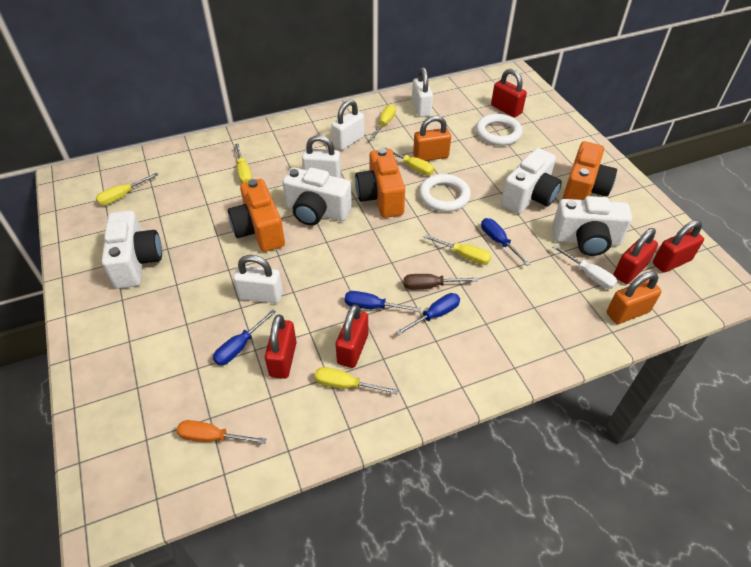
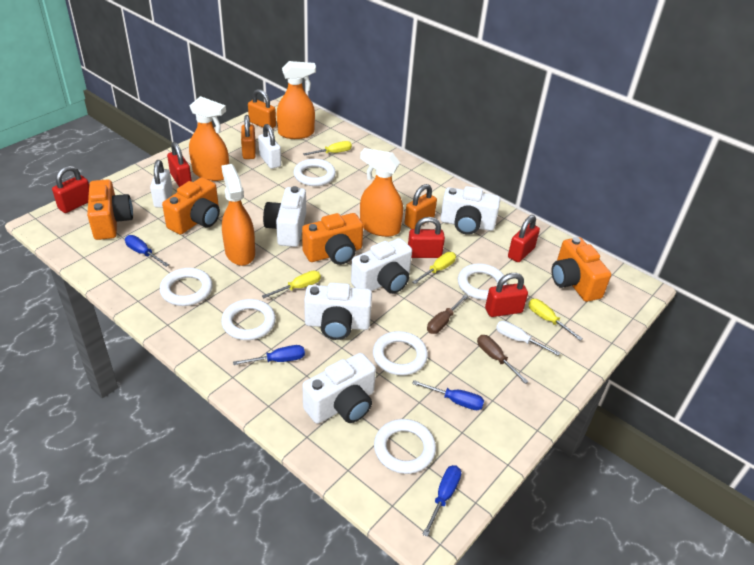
brown screwdriver: [404,274,478,290] = 1 -> [427,295,468,334] [477,335,528,384] = 2
orange camera: [228,179,285,252] [355,148,405,218] [562,141,617,200] = 3 -> [87,179,133,240] [162,177,220,235] [302,213,363,265] [551,237,611,302] = 4
orange padlock: [413,116,451,161] [607,271,662,324] = 2 -> [241,115,256,159] [248,89,276,128] [404,184,437,229] = 3
orange screwdriver: [177,420,266,444] = 1 -> none = 0
orange spray bottle: none = 0 -> [189,96,229,181] [221,164,255,266] [277,61,316,139] [360,148,403,237] = 4
white camera: [102,211,162,289] [282,167,352,226] [501,148,562,214] [552,196,632,256] = 4 -> [263,186,306,247] [302,353,376,424] [304,283,372,340] [351,238,412,294] [440,186,500,235] = 5
white padlock: [233,255,283,303] [302,135,341,178] [331,100,364,150] [412,67,433,117] = 4 -> [150,160,173,208] [258,124,281,169] = 2
white ring: [419,174,471,212] [476,114,523,146] = 2 -> [160,268,213,306] [221,299,276,340] [294,159,336,186] [373,331,428,376] [374,419,436,474] [458,263,507,300] = 6
yellow screwdriver: [96,173,159,205] [235,144,252,183] [314,367,398,394] [370,104,396,140] [382,146,434,175] [423,234,491,265] = 6 -> [262,271,321,298] [303,141,352,156] [412,252,456,284] [528,299,583,340] = 4

